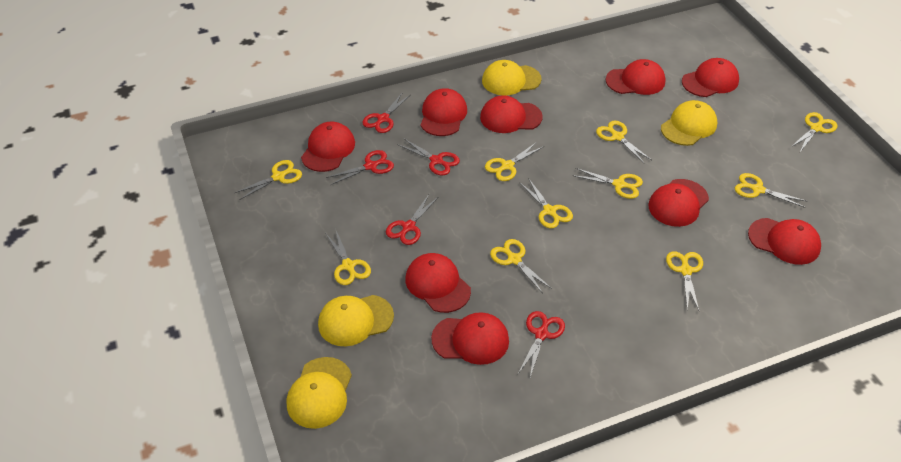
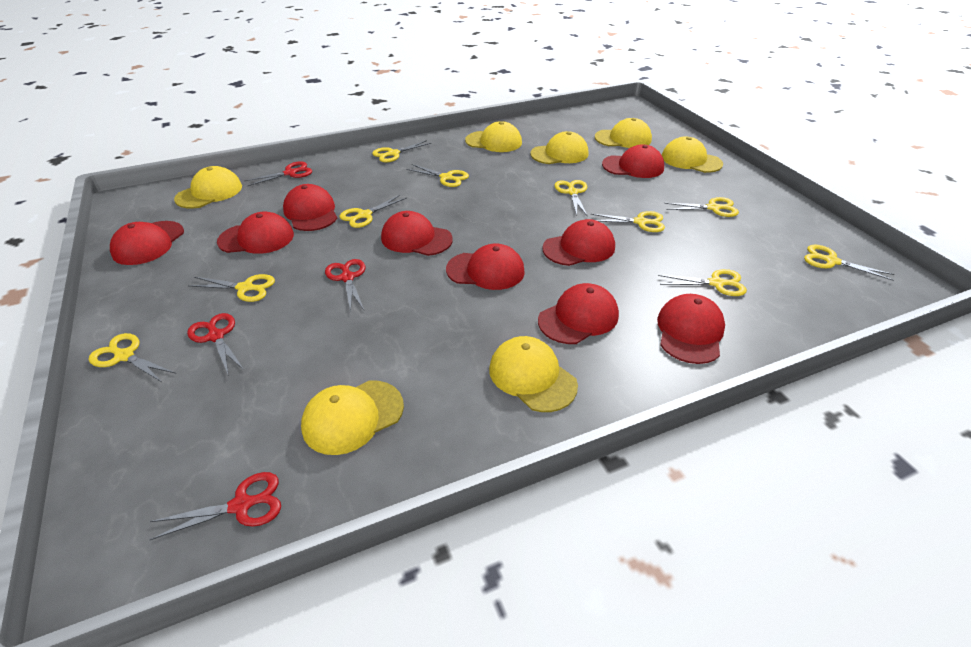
red scissors: [326,150,394,185] [362,92,410,133] [386,194,438,245] [397,138,460,176] [518,311,565,377] = 5 -> [149,472,281,540] [187,313,244,376] [245,161,312,186] [325,259,365,313] = 4
yellow cap: [287,357,352,429] [318,295,394,346] [482,60,541,95] [661,100,717,146] = 4 -> [174,166,242,209] [301,380,404,455] [465,121,522,152] [489,336,578,412] [530,131,588,164] [595,118,652,148] [662,137,723,173] = 7

